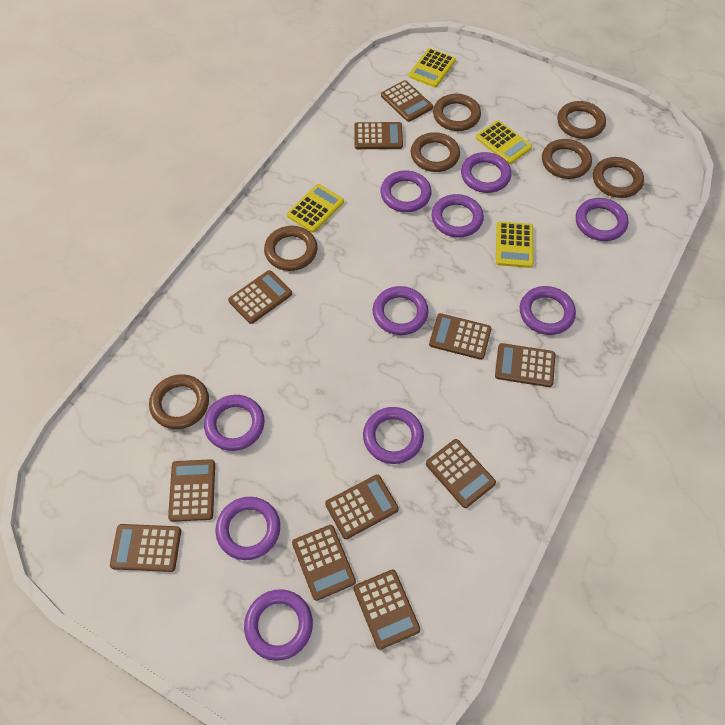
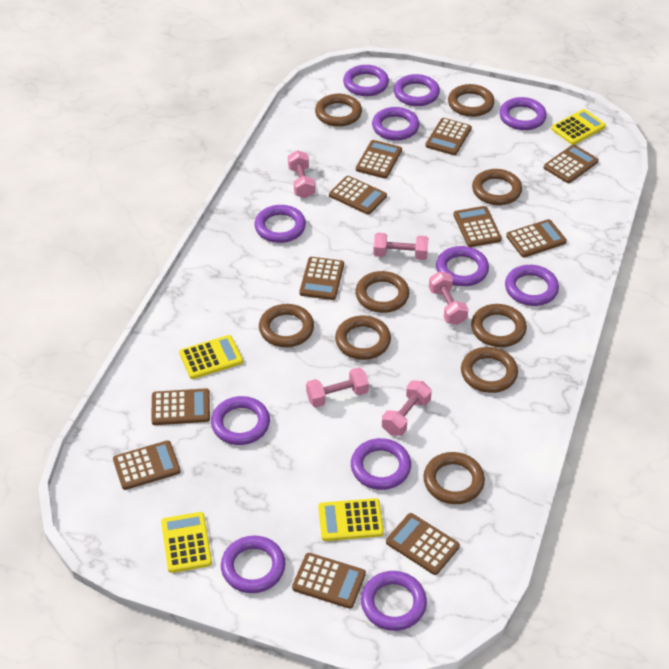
brown ring: [149,374,209,429] [264,226,317,271] [411,132,460,172] [433,94,481,131] [542,139,592,179] [557,101,606,139] [593,157,644,198] = 7 -> [259,304,314,347] [315,94,362,127] [335,316,391,360] [355,271,409,313] [423,452,485,504] [448,84,495,117] [461,347,518,393] [471,304,527,347] [472,169,522,205] = 9
pink dumbbell: none = 0 -> [288,150,315,198] [306,367,369,407] [373,233,429,260] [382,381,432,436] [429,271,468,325] = 5
purple ring: [204,395,265,451] [215,497,280,560] [244,589,313,661] [363,407,424,464] [373,286,428,335] [380,170,432,212] [431,194,484,237] [461,152,511,193] [520,286,576,335] [576,198,628,241] = 10 -> [211,396,270,445] [221,535,285,593] [254,205,306,243] [343,65,389,96] [351,438,411,490] [361,571,427,631] [372,107,419,141] [394,74,440,106] [436,246,489,286] [499,97,547,130] [505,265,559,306] = 11

